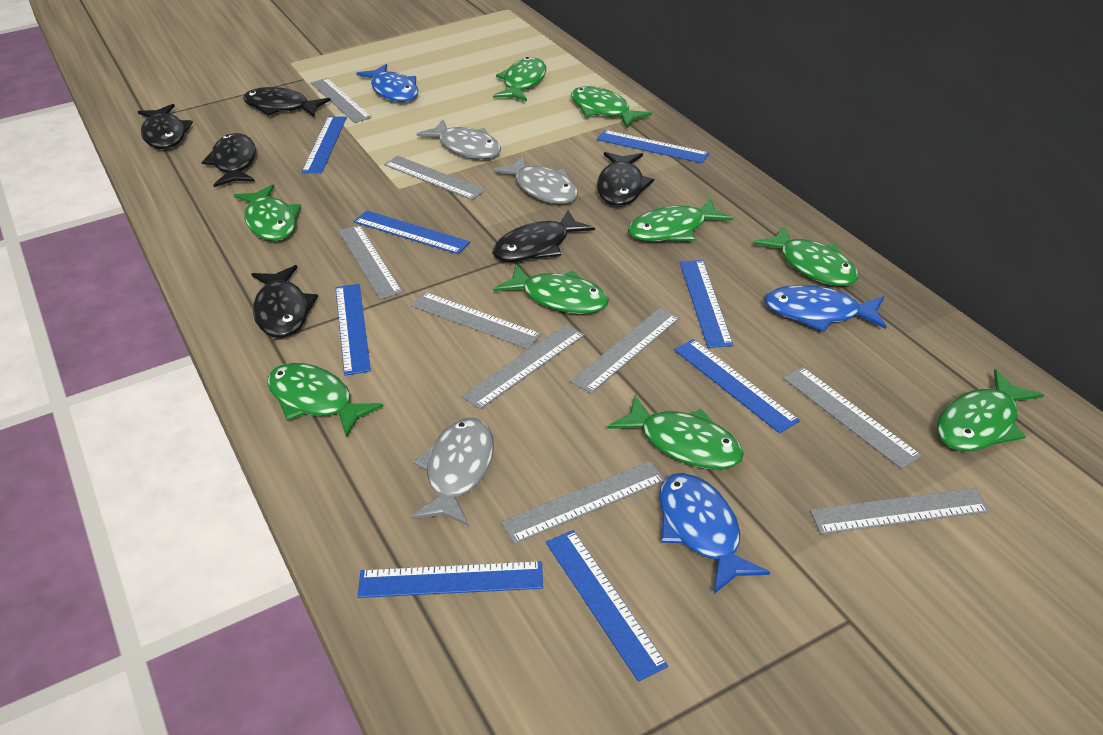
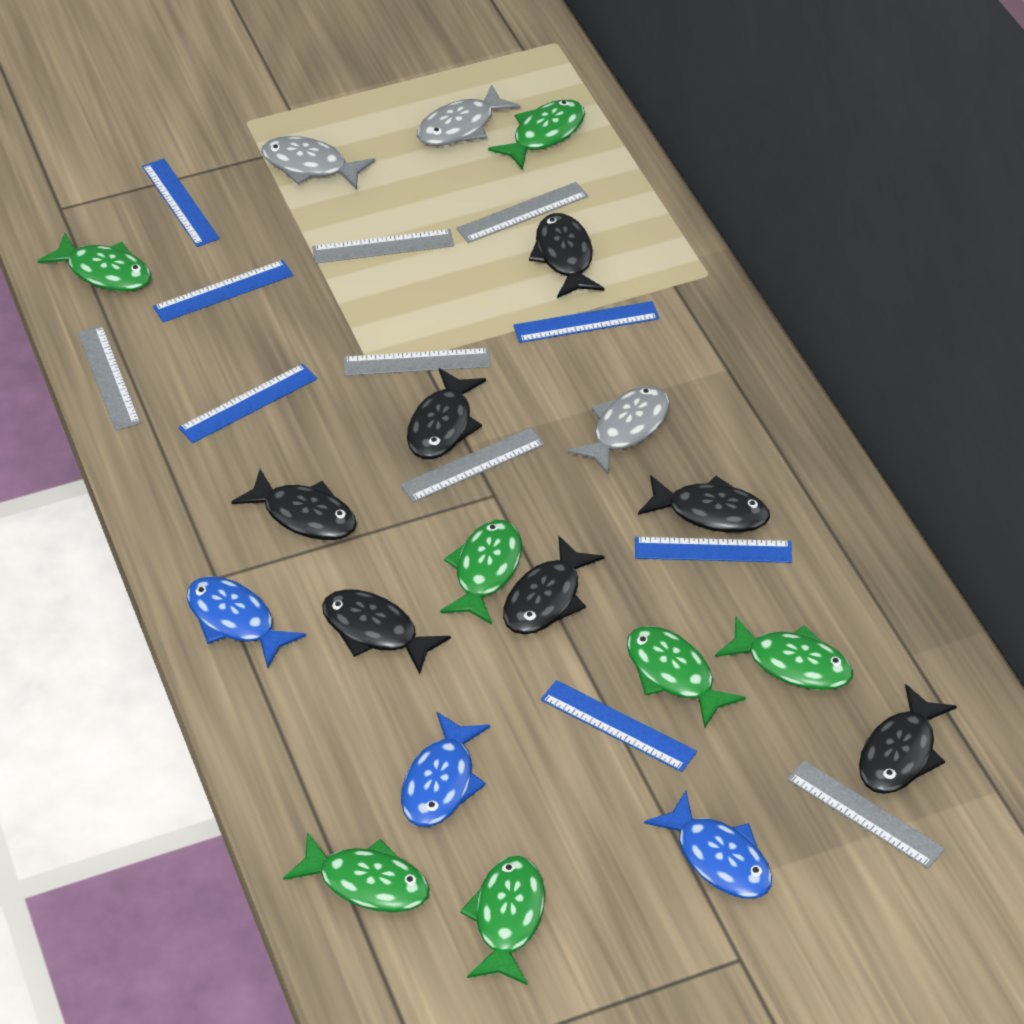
black fish: [138,104,193,149] [201,133,256,187] [243,87,331,117] [251,265,318,338] [492,210,595,262] [597,152,654,206] = 6 -> [231,469,357,540] [322,589,451,674] [407,368,486,459] [503,536,604,634] [529,213,604,298] [638,475,770,533] [859,684,957,794] = 7
blue ruler: [302,116,347,173] [336,284,371,376] [354,211,470,254] [357,561,543,598] [546,530,668,682] [597,130,710,163] [674,339,800,433] [680,260,733,348] = 8 -> [142,158,220,247] [153,260,293,322] [178,364,317,443] [513,301,659,343] [541,680,697,772] [635,537,792,563] = 6
green fish: [234,184,301,241] [267,363,384,438] [493,57,546,101] [494,264,609,314] [571,86,652,128] [607,395,744,470] [628,198,733,241] [753,226,858,286] [937,369,1044,451] = 9 -> [37,233,151,292] [283,832,430,912] [440,520,522,625] [460,856,545,986] [488,100,585,170] [627,626,746,728] [715,616,853,690] = 7
grey ruler: [311,78,372,123] [338,225,402,299] [384,156,486,200] [411,292,541,349] [462,324,585,409] [501,461,665,544] [570,308,680,394] [783,367,922,469] [810,488,990,534] = 9 -> [78,326,141,430] [312,229,454,264] [343,348,491,376] [400,428,545,502] [456,182,588,243] [787,760,945,869] = 6

